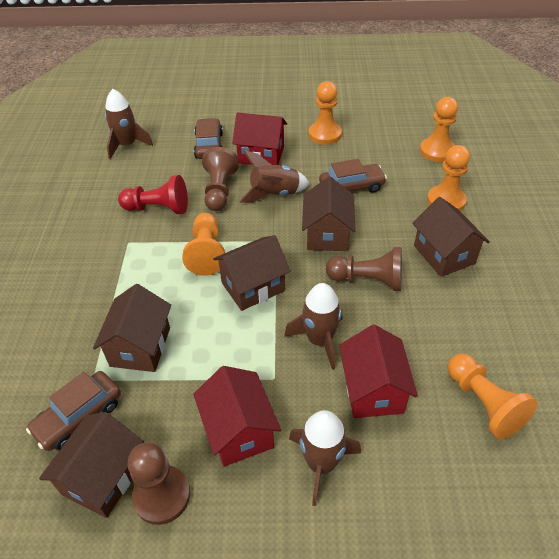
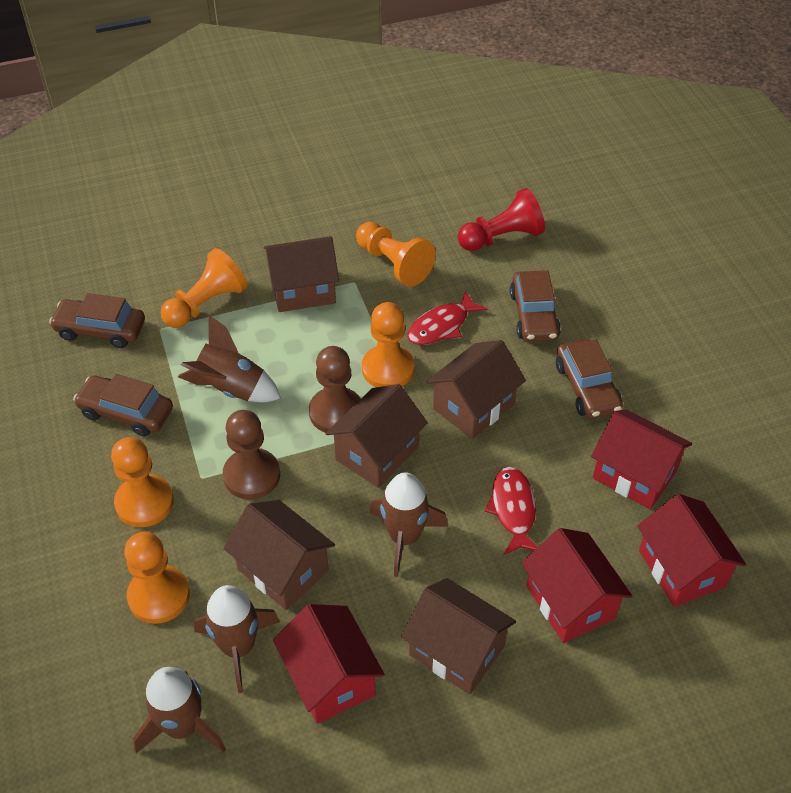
brown car: [26,371,121,451] [194,118,223,159] [319,159,387,193] = 3 -> [49,293,145,348] [73,374,173,437] [510,270,561,342] [556,339,623,419] = 4
brown pawn: [128,442,190,525] [202,147,239,211] [326,247,402,291] = 3 -> [223,410,280,499] [309,346,361,433] = 2
red fish: none = 0 -> [407,291,488,345] [485,467,538,555] = 2
red house: [193,366,281,467] [232,112,287,165] [339,325,418,418] = 3 -> [273,604,385,724] [522,528,632,643] [591,409,692,510] [637,494,746,607] = 4

